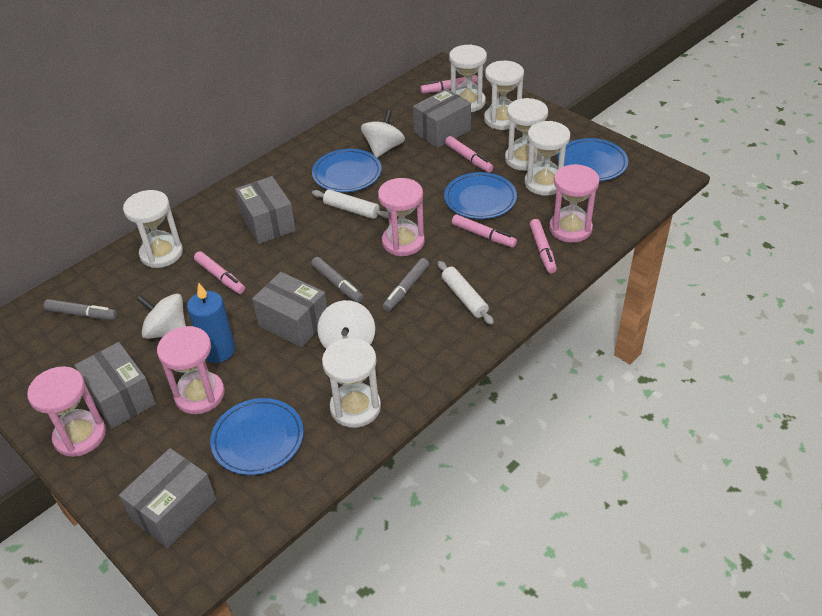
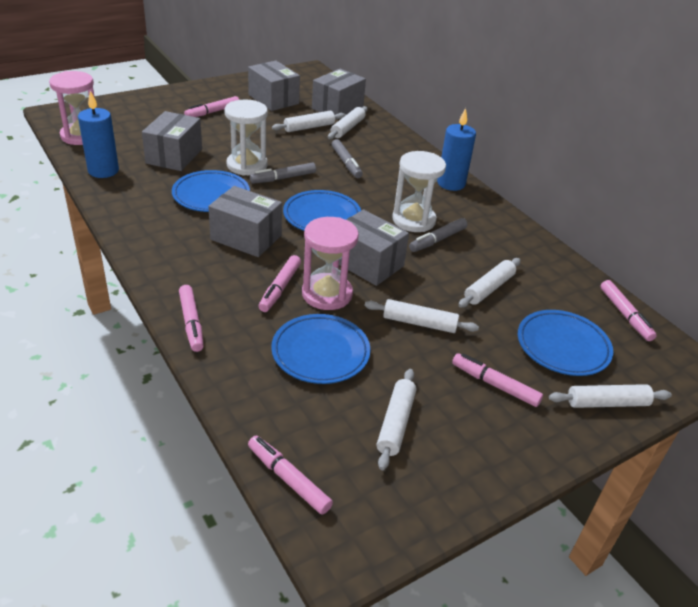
blue candle: [187,283,235,363] = 1 -> [78,91,119,178] [437,108,476,191] = 2
pink hourglass: [27,366,106,457] [157,326,225,414] [378,178,425,256] [549,164,600,243] = 4 -> [49,71,95,145] [302,217,359,310] = 2
pink marker: [194,251,245,294] [420,75,478,93] [445,136,493,172] [452,215,517,248] [530,219,557,273] = 5 -> [179,285,204,352] [184,96,239,117] [248,436,333,515] [258,255,301,312] [452,353,543,407] [600,280,657,341] = 6
white hourglass: [123,190,183,268] [322,338,381,428] [449,44,487,112] [484,61,524,130] [505,98,548,171] [525,121,570,196] = 6 -> [224,99,268,176] [392,151,446,232] = 2
white rolling pin: [312,189,388,219] [438,261,494,325] = 2 -> [272,111,346,132] [328,106,368,139] [365,299,479,333] [377,369,416,470] [458,258,521,308] [549,384,672,408] = 6
white spinning top: [136,294,186,339] [317,300,375,349] [361,110,405,158] = 3 -> none = 0

